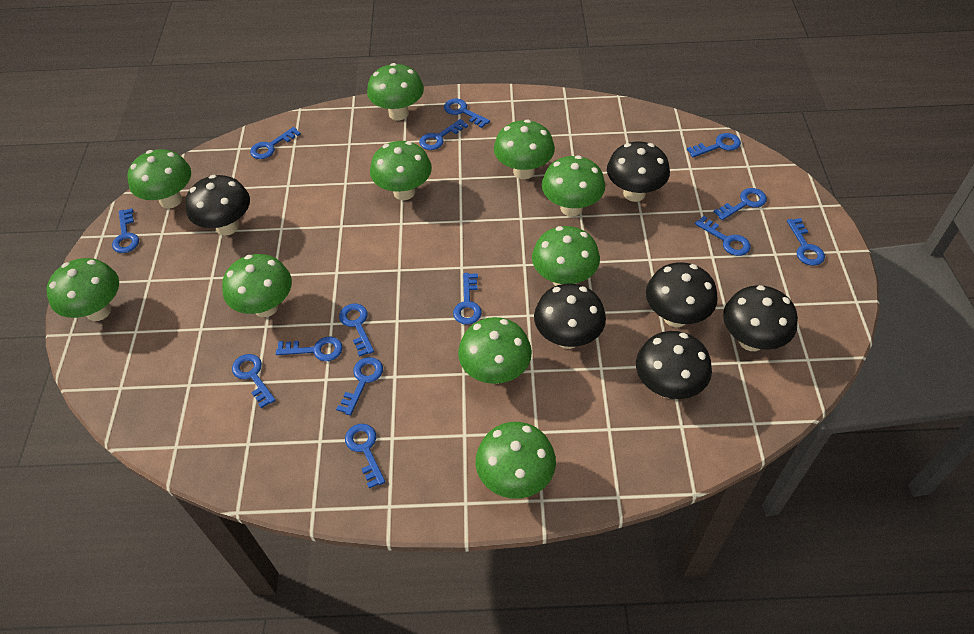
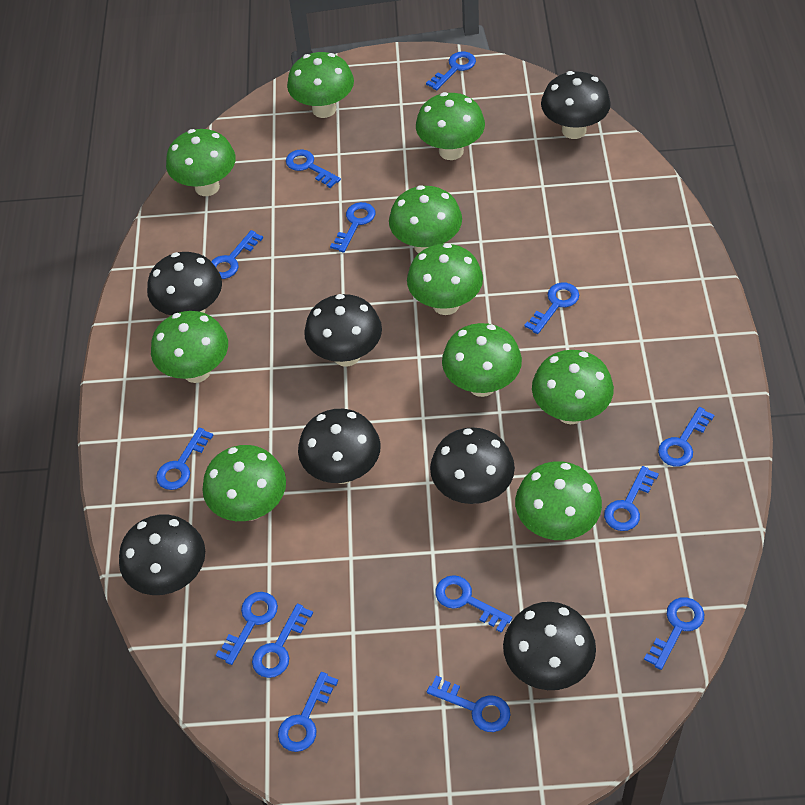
black mushroom: [185,175,250,236] [534,283,606,349] [607,141,670,202] [636,331,712,399] [646,262,718,327] [723,285,798,351] = 6 -> [119,514,205,595] [147,252,222,315] [298,409,381,484] [304,294,382,366] [430,427,515,504] [503,602,596,690] [541,71,611,139] = 7

